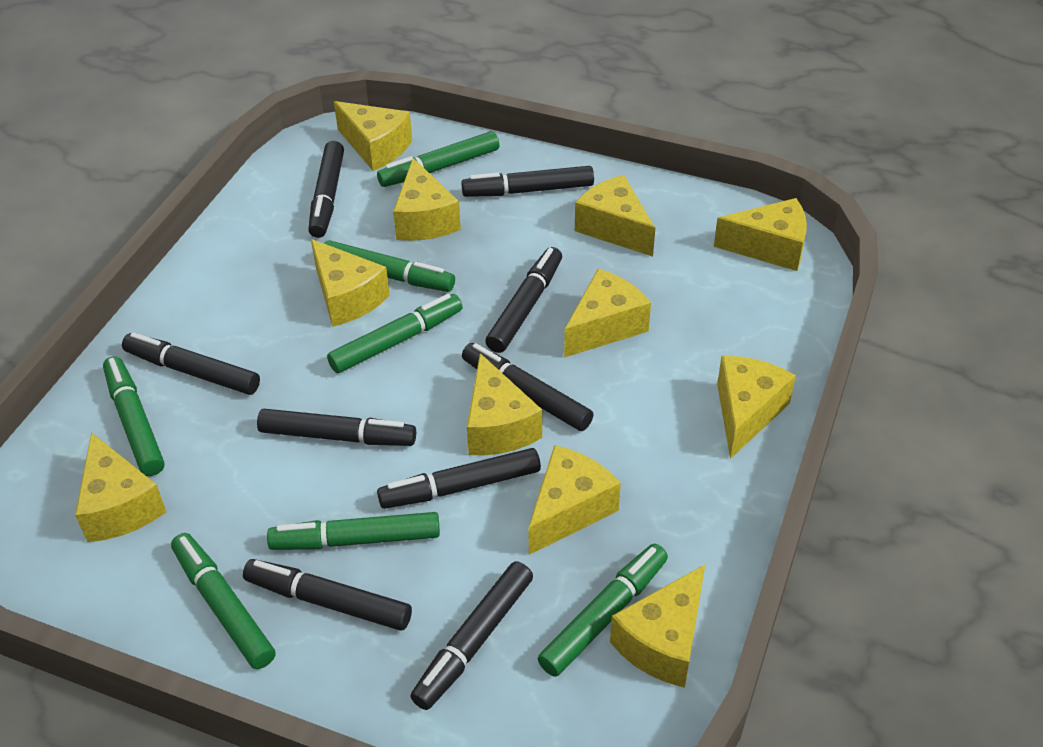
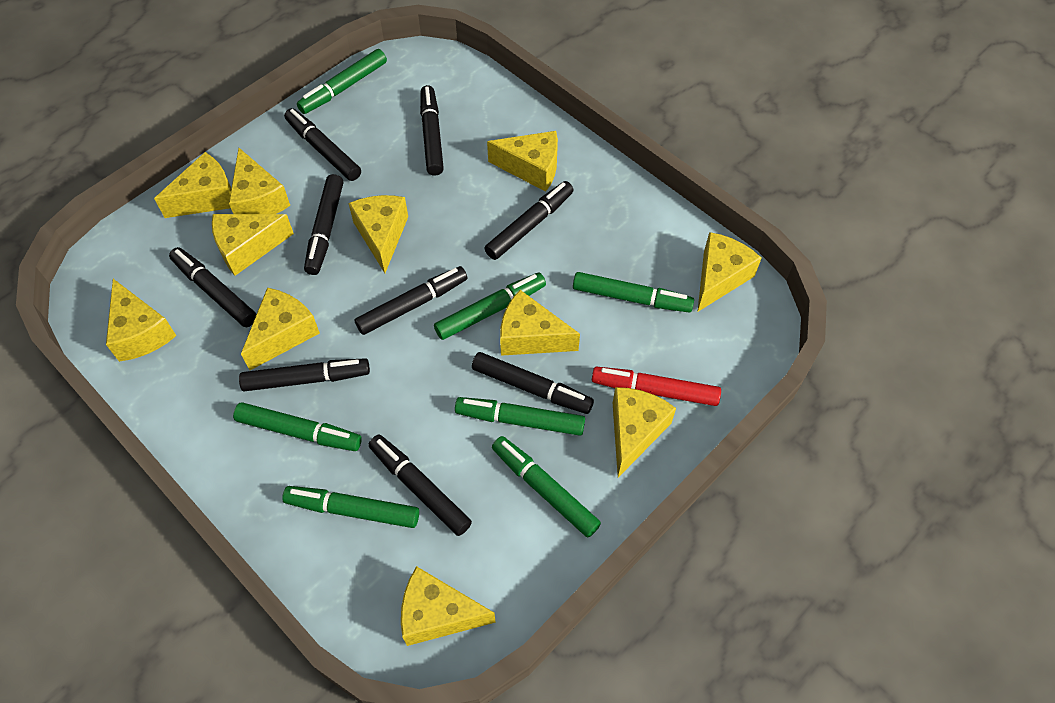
red marker: none = 0 -> [592,366,721,406] = 1

